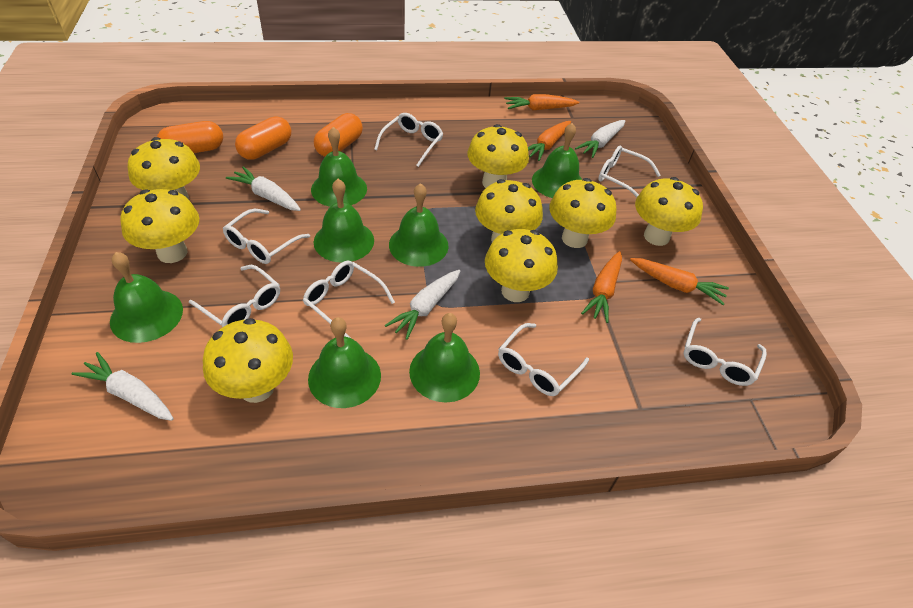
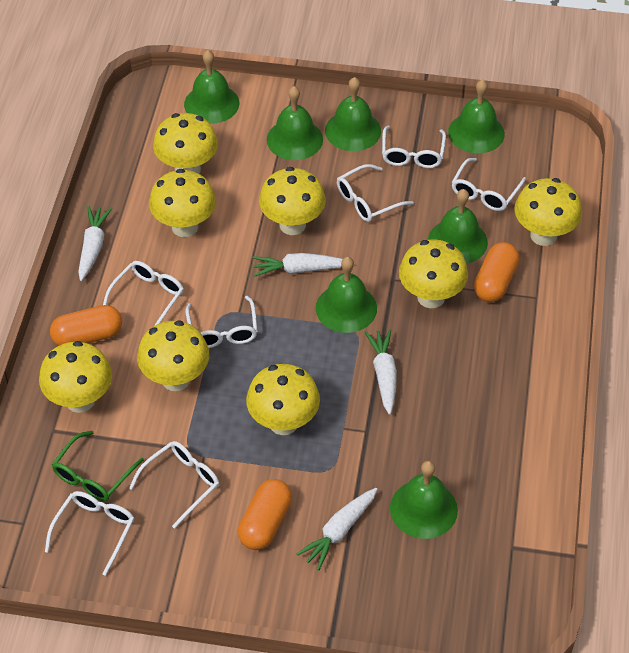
green glasses: none = 0 -> [52,431,144,501] = 1
orange carrot: [505,94,579,111] [528,121,571,161] [581,251,622,323] [630,258,729,305] = 4 -> none = 0

